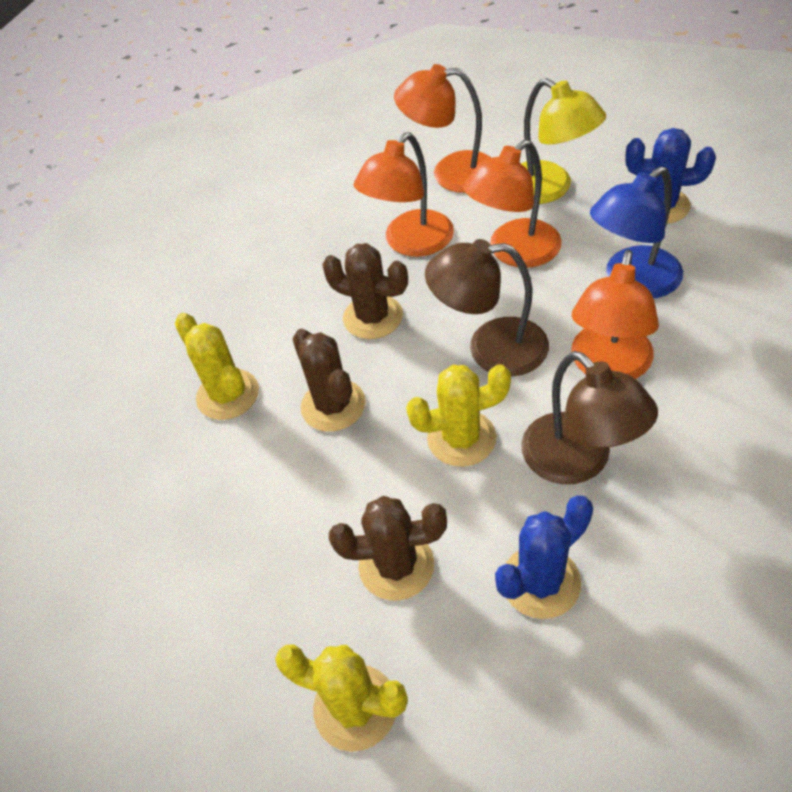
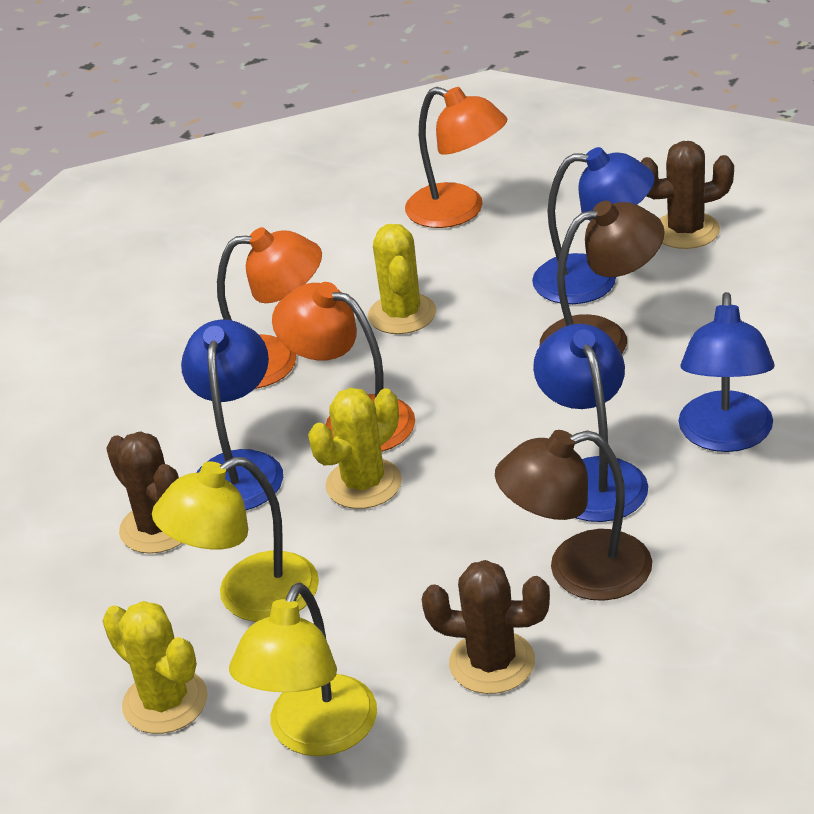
blue cactus: [495,495,593,619] [625,128,716,224] = 2 -> none = 0
blue lamp: [590,167,683,298] = 1 -> [181,319,283,510] [532,147,655,304] [533,324,648,522] [678,292,775,452] = 4
orange lamp: [354,133,454,257] [394,64,491,193] [463,140,562,268] [571,250,659,379] = 4 -> [217,227,322,389] [272,282,415,452] [405,87,507,228] = 3
yellow lamp: [521,78,606,204] = 1 -> [152,457,319,622] [229,582,377,756] = 2

